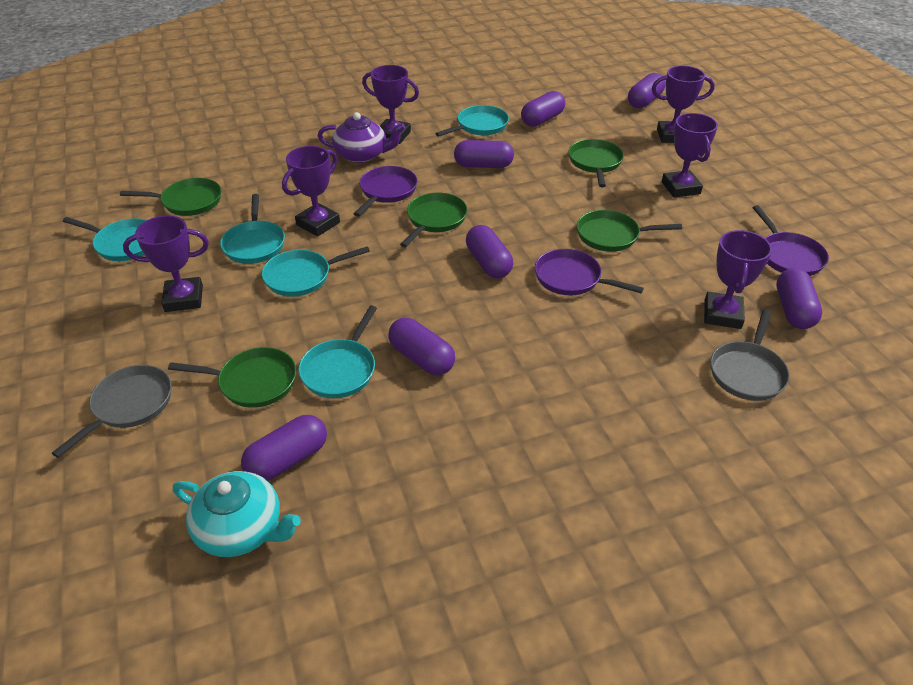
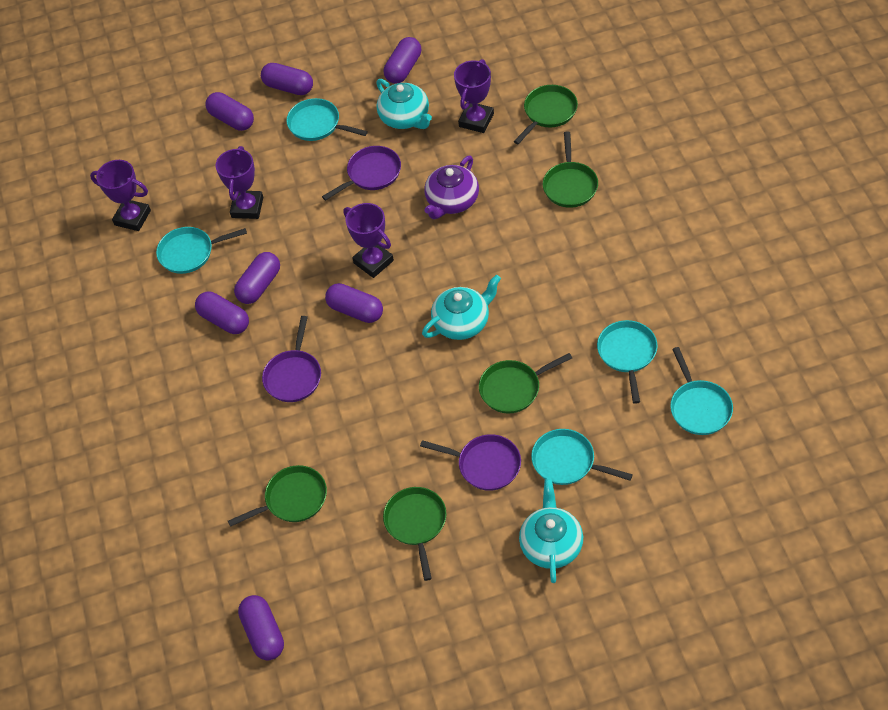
grey pan: [52,365,172,458] [710,310,790,401] = 2 -> none = 0
purple trophy: [123,215,209,312] [282,146,340,237] [362,65,419,144] [652,66,715,143] [662,113,718,198] [704,230,772,329] = 6 -> [90,160,151,231] [216,146,263,219] [343,203,394,278] [454,59,494,133] = 4
turquoise teapot: [173,471,301,557] = 1 -> [376,79,432,129] [422,275,501,340] [519,479,583,583] = 3

